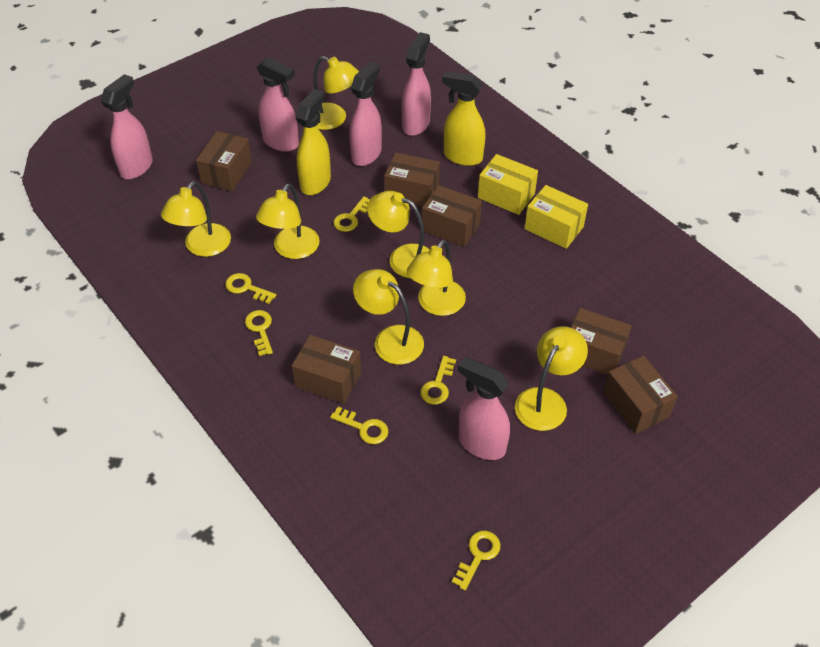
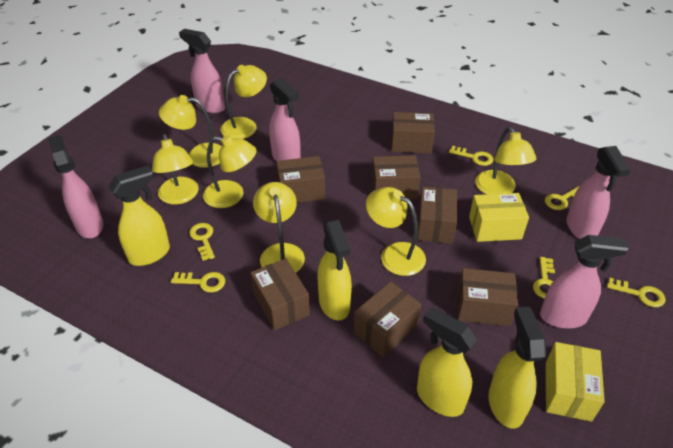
brown box: [196,131,252,191] [292,335,361,404] [384,152,440,207] [422,185,482,247] [571,308,632,375] [603,356,678,434] = 6 -> [250,258,310,330] [276,156,325,203] [354,282,422,357] [372,155,421,199] [391,112,435,154] [417,187,457,244] [457,268,518,326] = 7
yellow spray bottle: [295,89,331,195] [442,71,486,166] = 2 -> [108,166,170,266] [317,220,352,320] [417,307,477,417] [488,307,546,429] = 4

